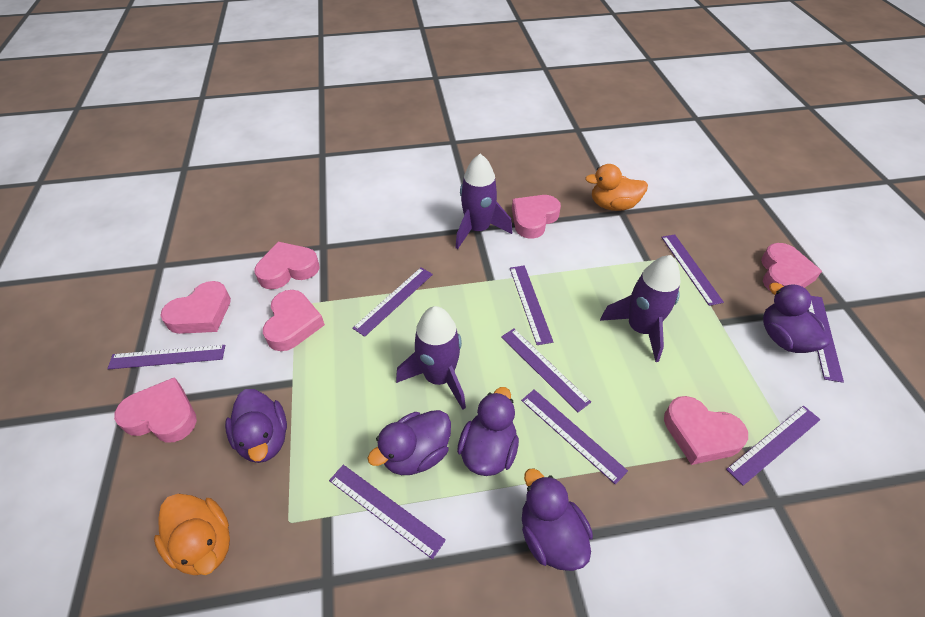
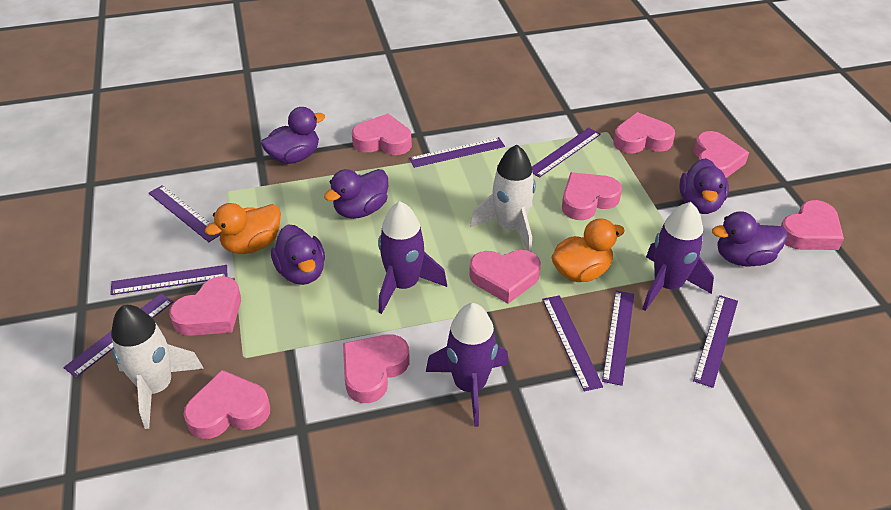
pink heart: [114,377,197,442] [160,281,231,334] [255,242,320,289] [263,290,325,351] [512,195,561,239] [664,396,748,465] [761,243,822,291] = 7 -> [169,276,241,336] [183,370,270,439] [343,334,410,403] [352,113,412,155] [469,250,541,304] [562,172,622,220] [613,112,675,154] [694,131,749,178] [781,200,844,250] = 9
purple ruler: [107,345,225,369] [329,465,446,559] [352,267,433,337] [501,329,591,412] [510,265,553,345] [521,389,628,485] [661,234,724,306] [726,406,821,486] [808,296,844,383] = 9 -> [63,294,173,378] [110,265,228,295] [149,185,221,242] [409,137,505,168] [532,128,601,178] [542,295,603,392] [602,291,634,386] [693,295,738,388] = 8
white rocket: none = 0 -> [111,305,204,429] [470,144,536,252] = 2

